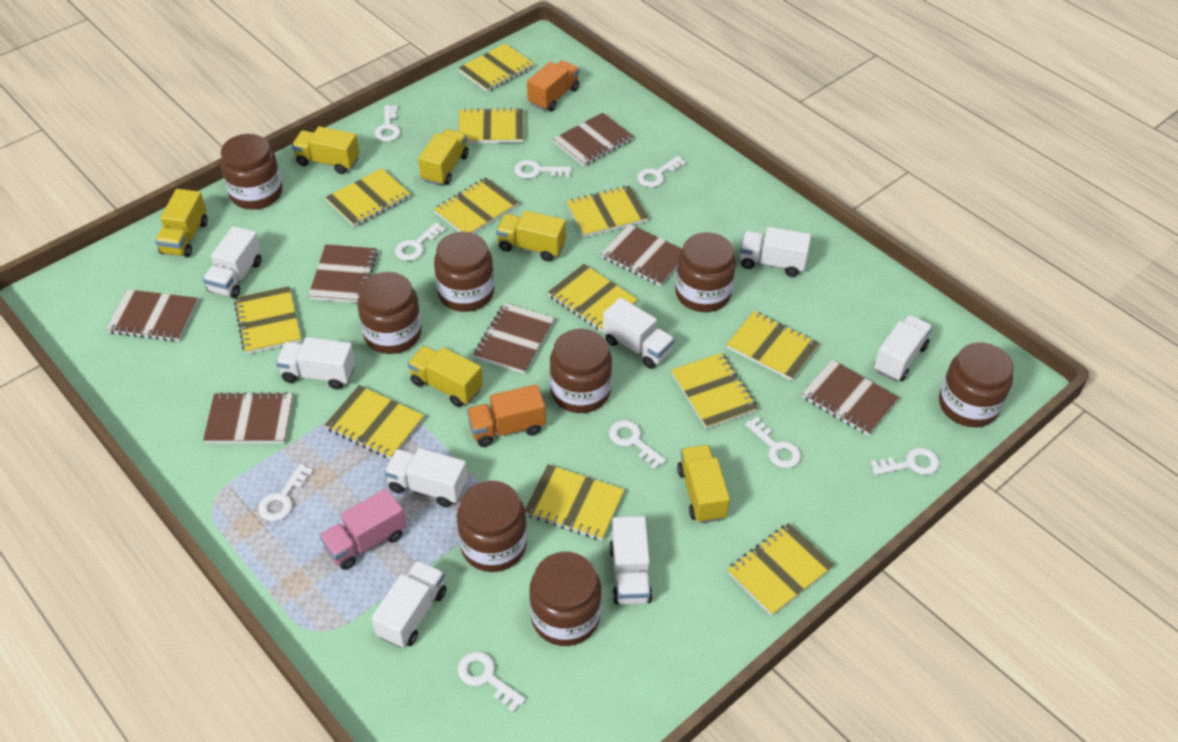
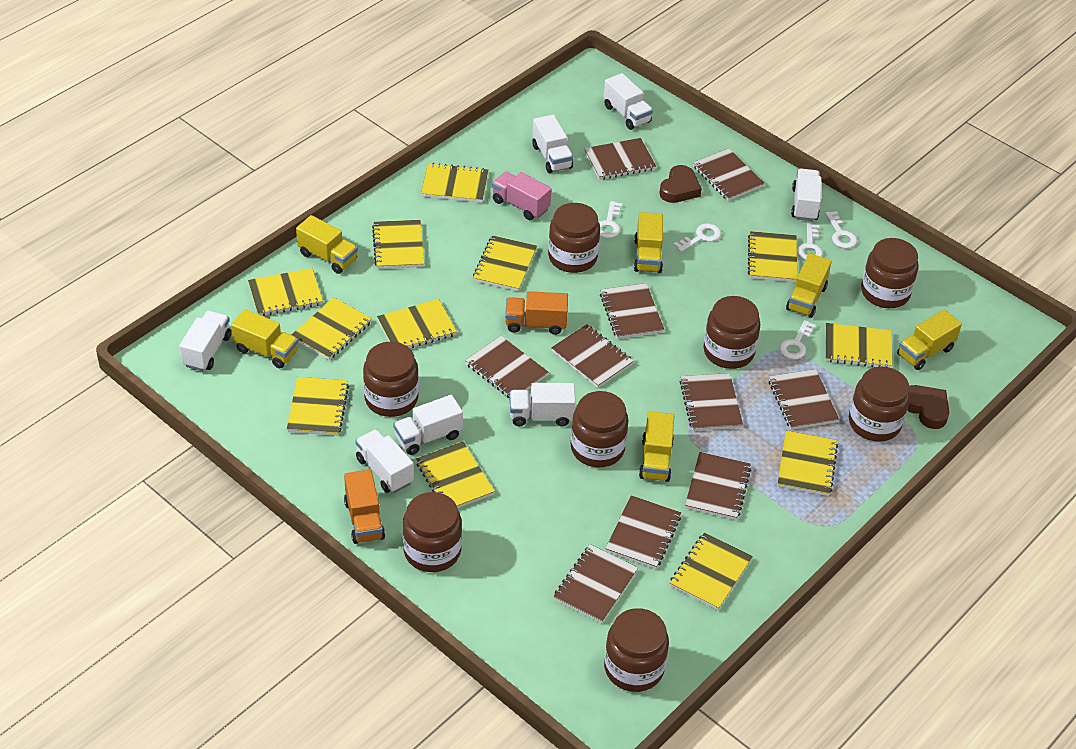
brown heart: none = 0 -> [659,165,702,203] [907,385,949,429] = 2
brown notebook: [106,289,198,342] [203,392,293,443] [308,244,378,303] [473,303,555,374] [553,113,633,166] [601,224,682,286] [802,360,899,436] = 7 -> [465,336,548,398] [551,324,634,388] [554,544,638,623] [584,138,656,180] [600,283,664,339] [605,495,681,569] [680,373,743,431] [685,452,751,520] [693,148,765,201] [769,369,839,430] = 10
white key: [258,464,313,521] [375,105,401,142] [395,222,446,261] [458,652,526,712] [514,160,571,179] [609,420,666,470] [637,156,686,187] [745,417,801,468] [871,448,939,475] = 9 -> [599,201,622,238] [674,223,721,252] [779,320,816,359] [797,223,823,260] [825,211,857,248] = 5
white truck: [203,226,261,298] [276,337,355,389] [371,560,446,648] [384,448,468,507] [603,298,675,369] [609,516,653,604] [740,227,811,277] [874,315,933,381] = 8 -> [179,311,231,371] [355,429,414,493] [393,395,463,455] [510,383,576,426] [532,115,573,173] [604,73,653,130] [791,169,821,221] = 7

